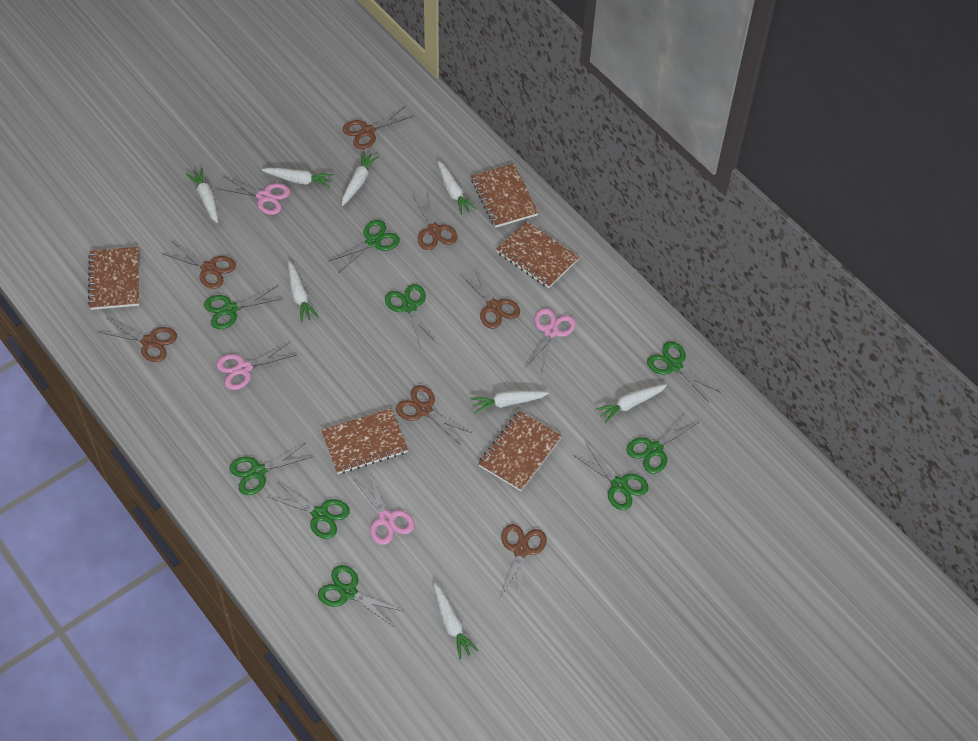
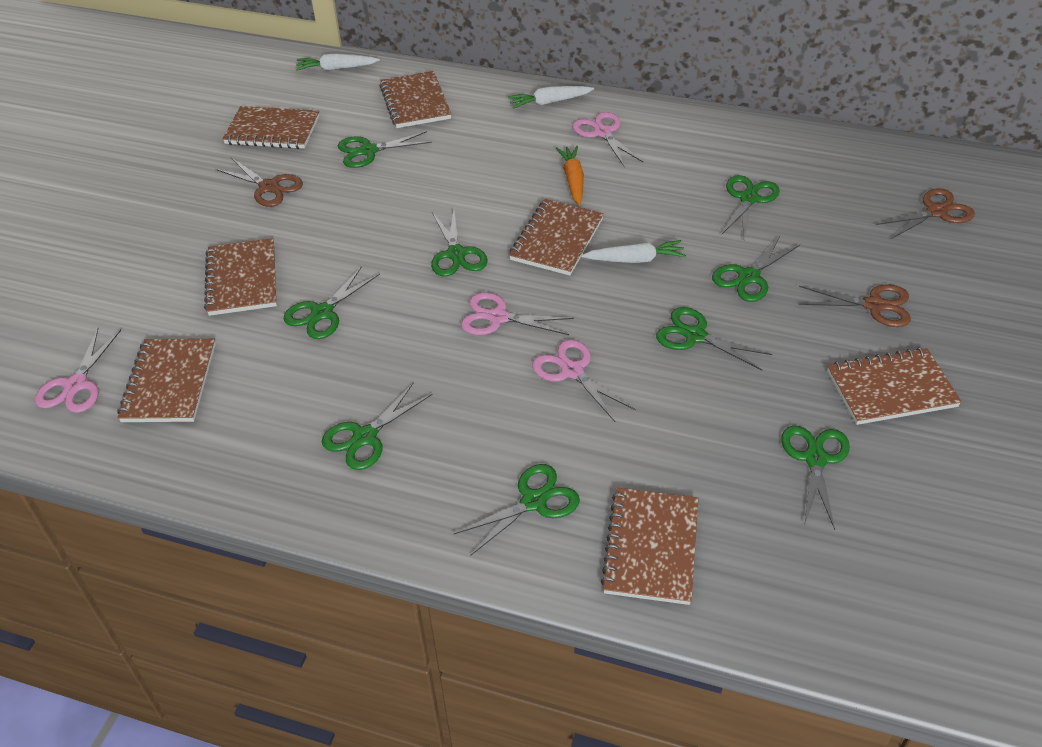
brown notebook: [88,247,139,310] [321,408,408,474] [471,164,539,228] [478,411,562,491] [496,221,579,288] = 5 -> [117,339,216,422] [204,238,277,316] [223,106,319,149] [380,71,451,128] [509,199,604,276] [601,488,699,605] [827,347,962,425] = 7
brown scissors: [98,318,177,362] [161,242,236,289] [343,107,413,149] [396,385,472,445] [412,190,458,250] [460,267,520,329] [500,524,547,601] = 7 -> [216,158,303,207] [799,284,911,327] [876,188,975,239] = 3
orange carrot: none = 0 -> [556,146,584,206] = 1
white carrot: [186,168,218,223] [262,167,333,188] [288,261,319,322] [342,151,379,206] [433,583,479,659] [437,161,477,215] [471,391,549,414] [596,384,667,423] = 8 -> [296,53,380,71] [508,86,594,109] [582,240,686,263] = 3

